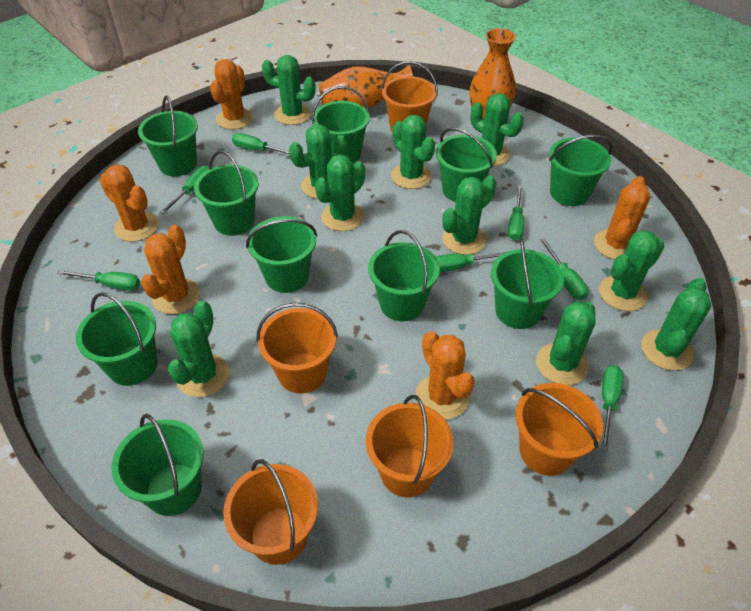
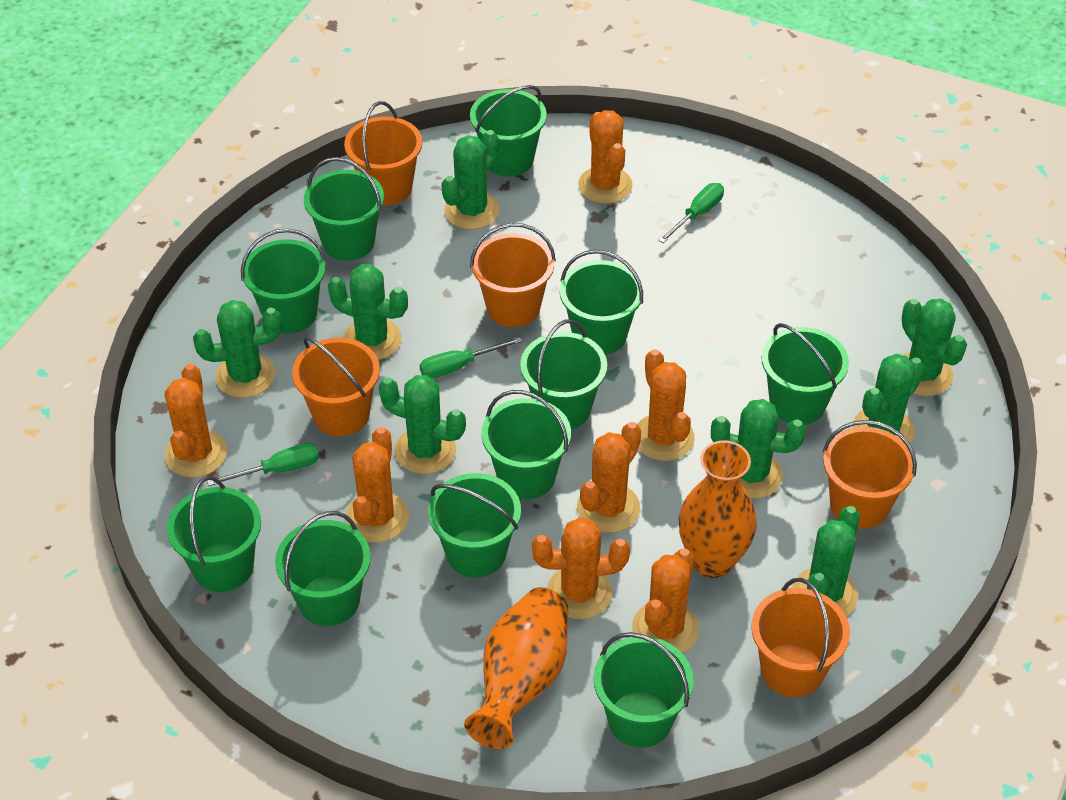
green bucket: [76,292,157,386] [111,414,204,516] [138,95,198,176] [194,150,259,236] [246,216,317,293] [312,86,370,163] [368,230,440,321] [436,128,497,202] [491,238,564,329] [549,135,612,206] = 10 -> [167,476,261,592] [241,228,326,334] [275,511,371,626] [304,157,384,261] [428,473,521,578] [470,85,547,177] [481,390,571,499] [520,320,607,429] [560,250,644,355] [594,632,694,748] [761,323,849,425] = 11
green cactus: [168,300,229,397] [262,55,316,125] [289,124,347,199] [315,154,365,231] [391,115,435,189] [442,176,496,255] [470,93,524,166] [536,301,596,385] [599,230,665,311] [641,278,711,371] = 10 -> [193,300,282,398] [328,264,408,360] [379,375,466,474] [441,130,499,229] [711,399,806,499] [792,506,860,616] [853,354,925,443] [902,299,967,396] = 8
green screwdriver: [57,270,140,291] [160,166,209,214] [232,133,290,154] [436,251,508,272] [508,185,524,241] [540,238,588,300] [601,365,624,451] = 7 -> [207,443,319,486] [420,337,523,378] [658,183,724,243] = 3
orange cactus: [99,164,159,242] [141,225,200,314] [210,59,253,130] [416,331,475,420] [594,176,650,260] = 5 -> [165,364,227,478] [345,427,409,543] [532,517,630,619] [577,422,641,533] [578,110,633,204] [632,548,699,653] [637,349,694,461] = 7

